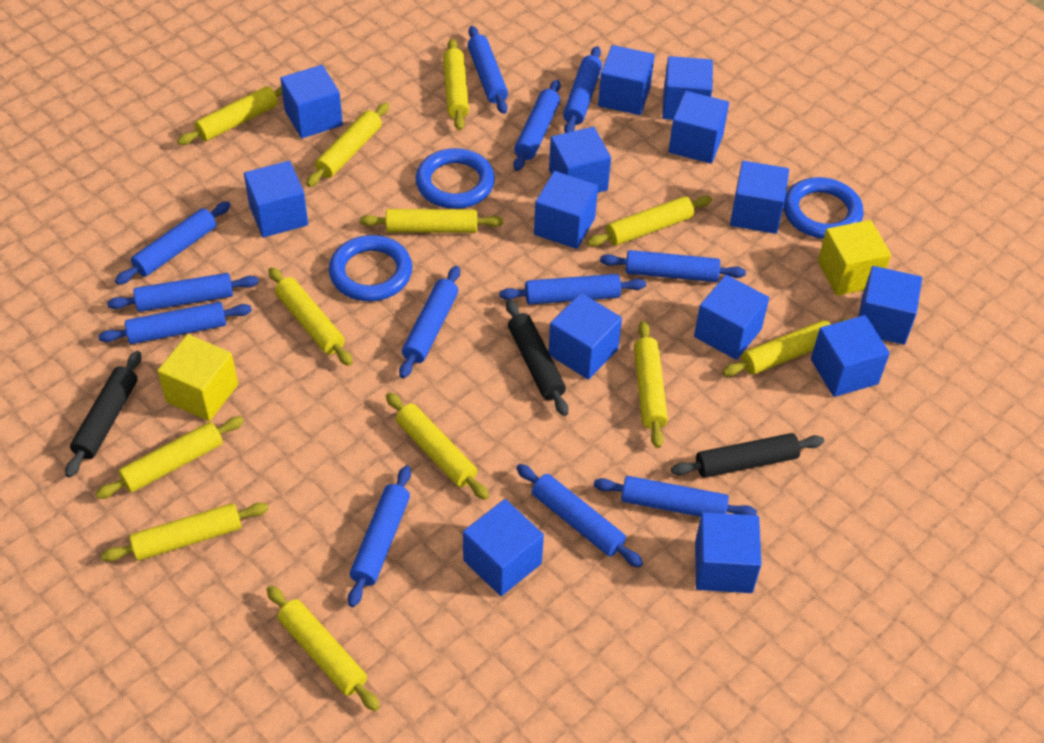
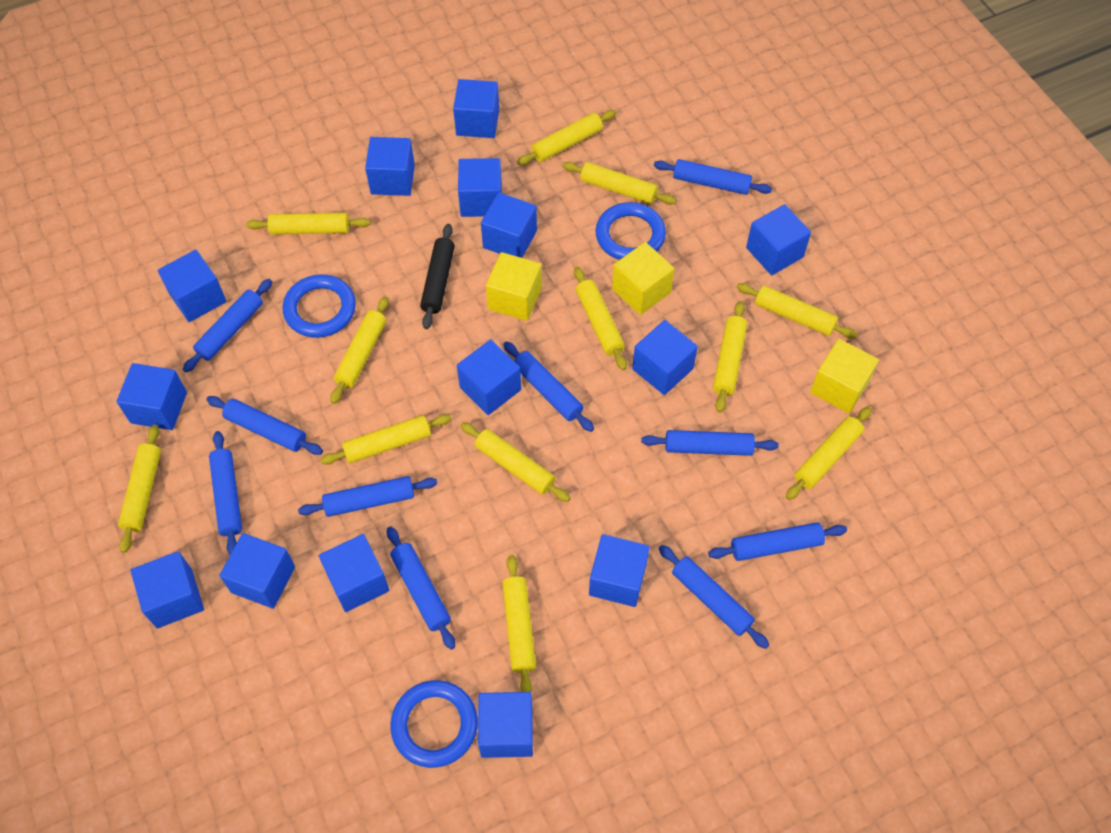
black rolling pin: [65,351,141,478] [506,299,569,416] [671,433,824,478] = 3 -> [420,224,455,329] = 1
blue rolling pin: [98,302,252,344] [107,273,259,312] [115,201,230,285] [348,465,411,607] [399,266,460,378] [468,26,508,114] [499,274,646,305] [513,80,561,171] [516,464,643,568] [563,46,602,133] [594,476,757,517] [600,250,746,282] = 12 -> [183,279,272,372] [206,396,323,455] [209,431,242,555] [298,476,437,517] [387,526,455,649] [503,341,594,432] [641,430,779,456] [654,159,772,195] [659,545,769,649] [708,522,847,561] = 10
yellow cube: [157,334,238,421] [818,220,891,296] = 2 -> [486,252,542,321] [612,242,674,315] [810,339,879,413] = 3

